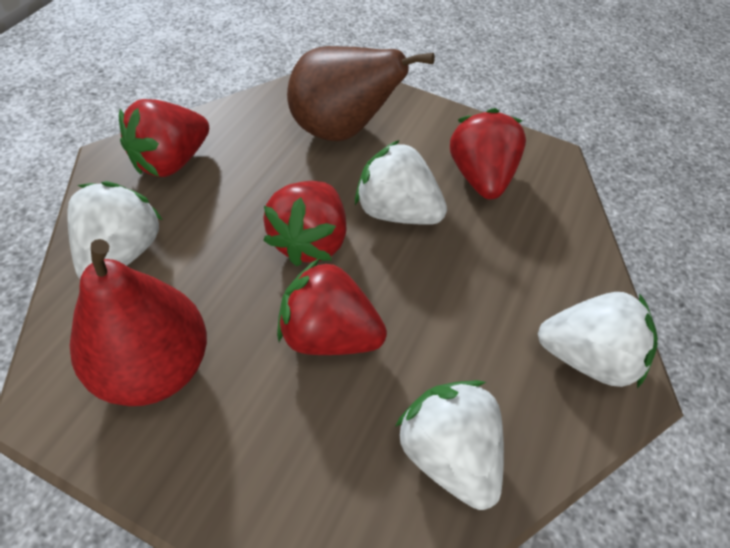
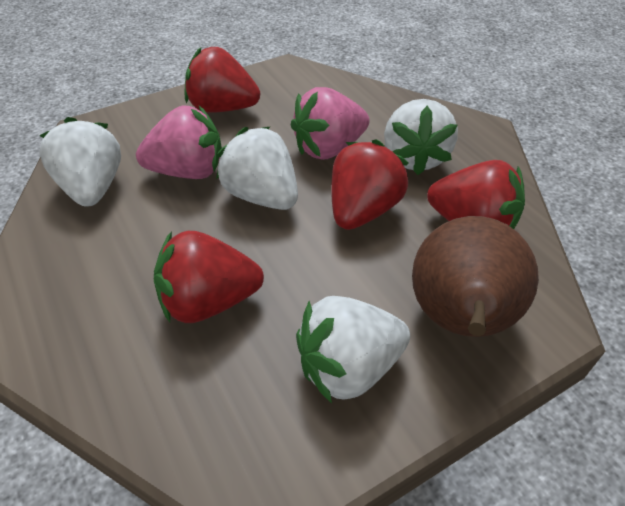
pink strawberry: none = 0 -> [136,106,222,179] [291,87,370,160] = 2
red pear: [70,239,207,406] = 1 -> none = 0

